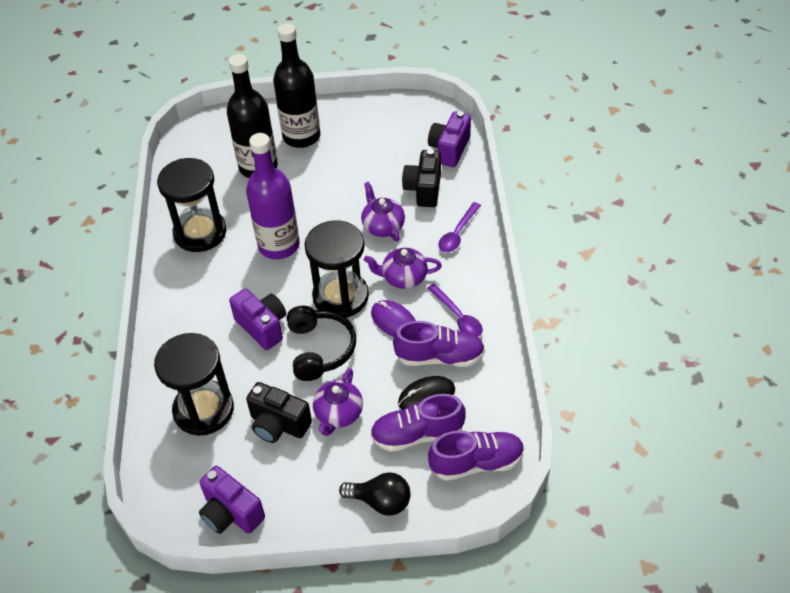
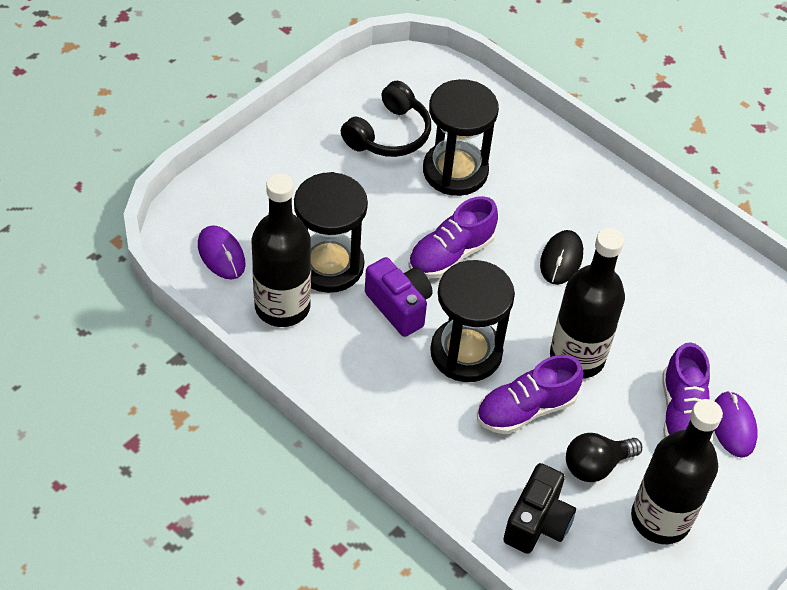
black bottle: [227,54,278,178] [273,23,321,148] = 2 -> [252,174,311,327] [550,228,625,379] [631,399,723,544] = 3
black camera: [246,382,312,443] [402,149,441,207] = 2 -> [503,463,576,554] = 1
purple bottle: [246,133,300,259] = 1 -> none = 0
purple camera: [199,466,265,534] [229,288,286,350] [428,111,471,167] = 3 -> [365,257,432,337] = 1
purple mouse: [371,300,416,337] = 1 -> [198,225,246,279] [714,391,758,458] = 2
purple spoon: [428,284,483,337] [438,202,481,252] = 2 -> none = 0
purple teapot: [313,368,363,436] [361,181,405,242] [364,248,442,289] = 3 -> none = 0

